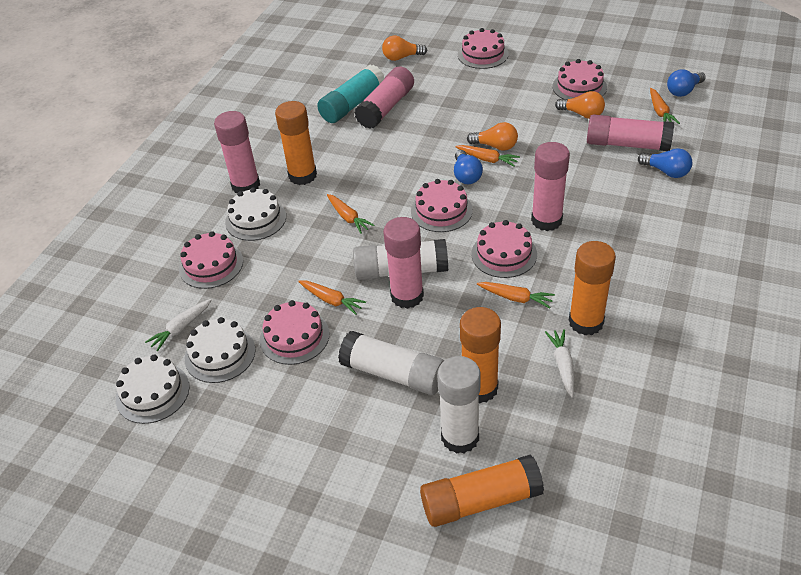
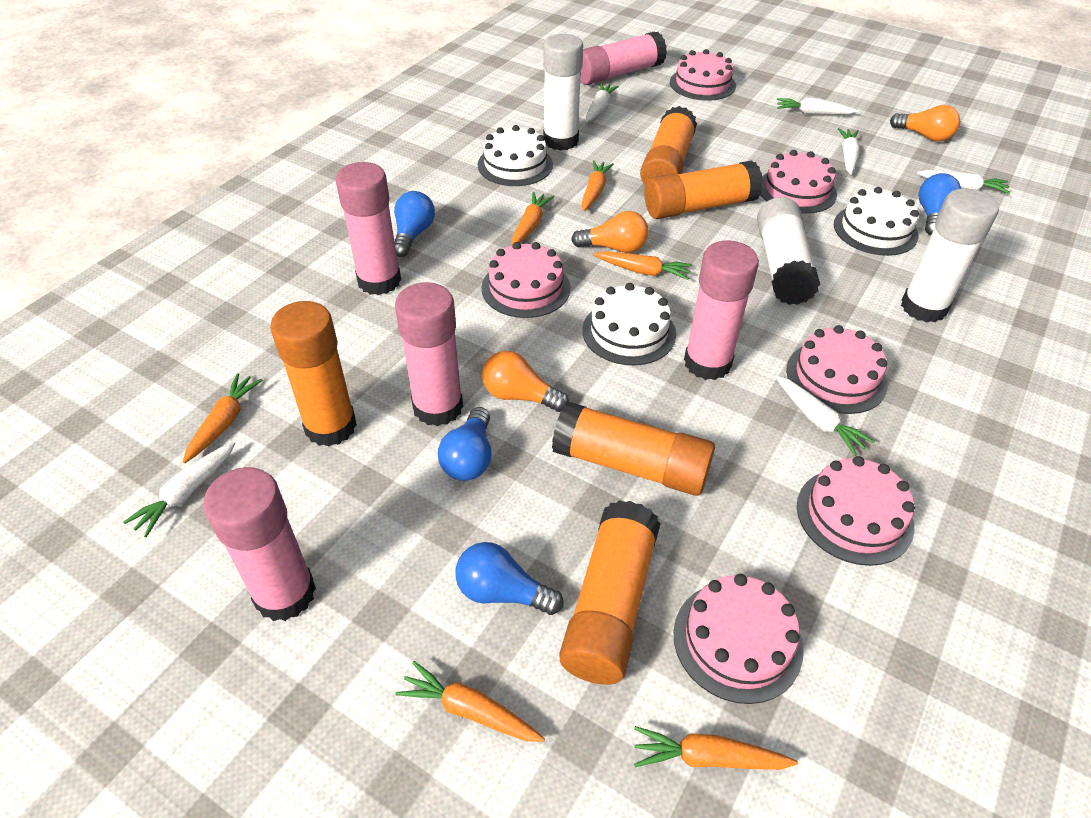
blue light bulb: [454,150,483,184] [638,148,692,178] [667,69,706,97] = 3 -> [394,191,435,257] [438,407,491,481] [455,542,563,615] [918,173,961,235] = 4
orange carrot: [298,281,366,315] [327,194,375,234] [455,145,520,167] [477,282,555,308] [650,88,680,124] = 5 -> [183,373,262,464] [395,661,545,742] [512,192,554,245] [581,160,614,212] [593,251,692,280] [634,726,798,770] = 6
orange glue stick: [275,101,317,185] [420,454,544,527] [460,307,501,403] [569,241,616,336] = 4 -> [270,301,357,447] [552,401,715,496] [559,500,660,685] [640,106,697,185] [644,160,763,219] = 5
turquoise glue stick: [317,65,385,123] = 1 -> none = 0
white carrot: [145,299,211,352] [545,329,574,397] = 2 -> [123,442,235,537] [585,83,619,122] [776,375,875,456] [777,97,858,115] [838,128,860,174] [917,170,1010,194] = 6

